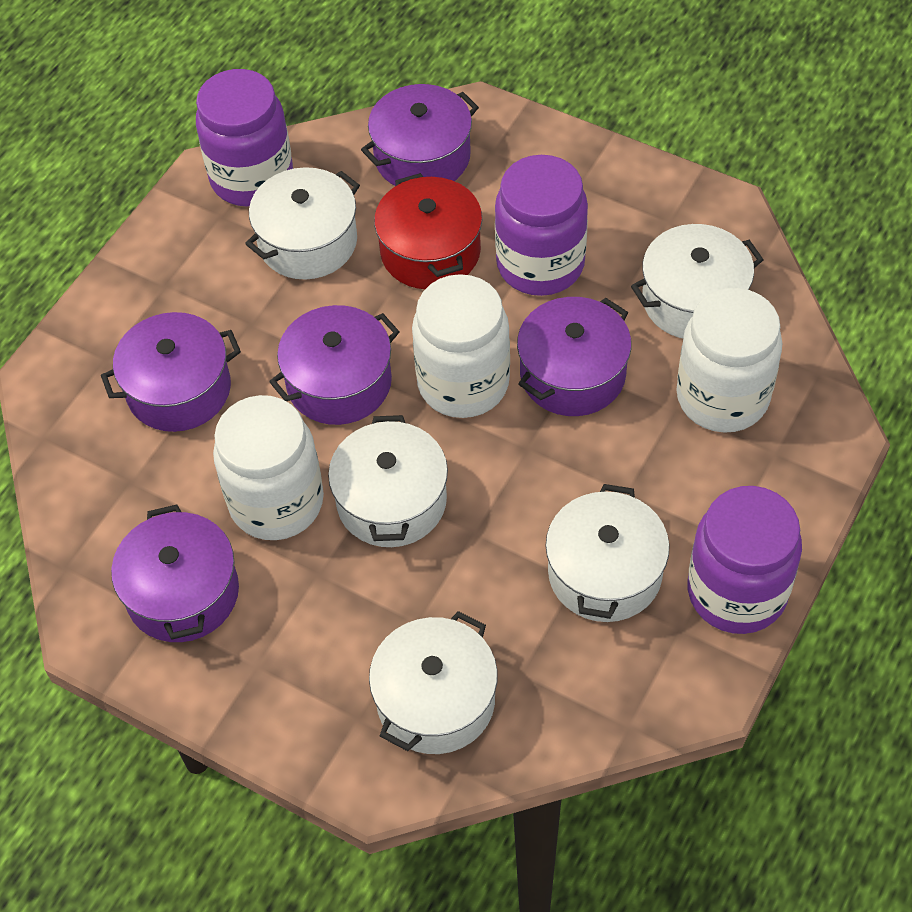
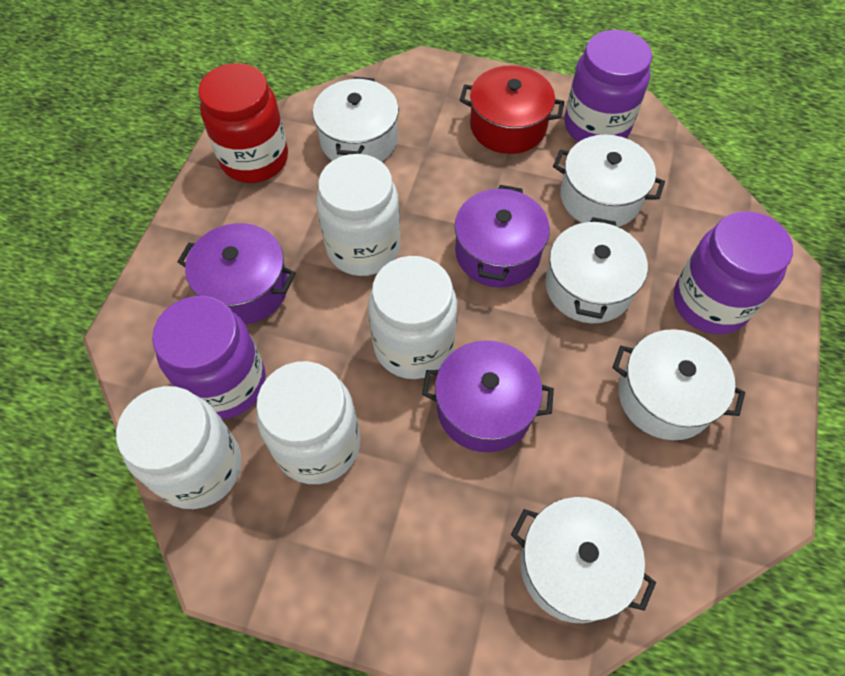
purple pot: [101,312,241,432] [111,504,239,642] [269,305,400,425] [361,84,479,186] [517,297,632,416] = 5 -> [178,223,296,325] [422,340,554,452] [455,185,550,287] = 3
red jar: none = 0 -> [198,63,288,183] = 1
white jar: [213,395,324,540] [412,274,510,418] [676,288,782,433] = 3 -> [116,386,241,509] [256,361,360,484] [316,154,401,276] [368,256,457,379] = 4

